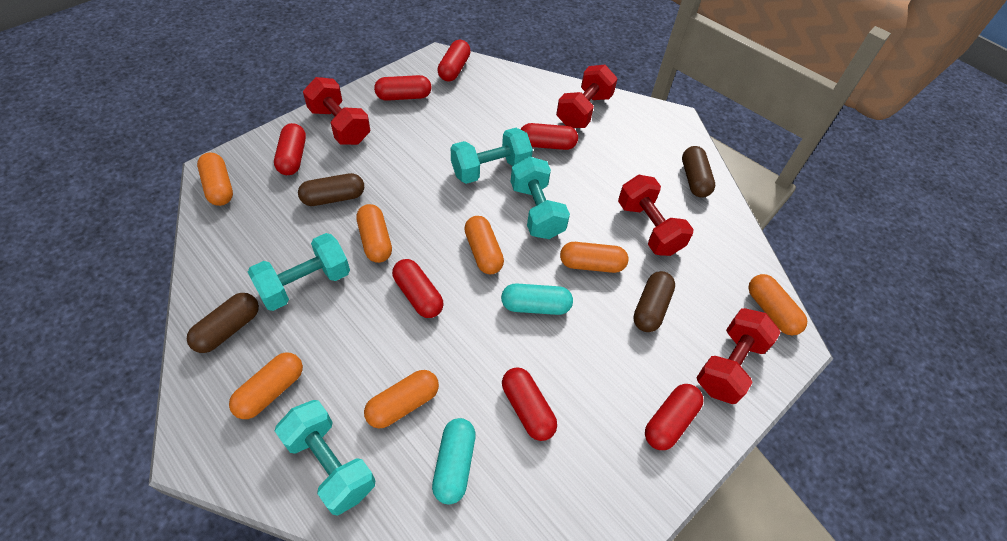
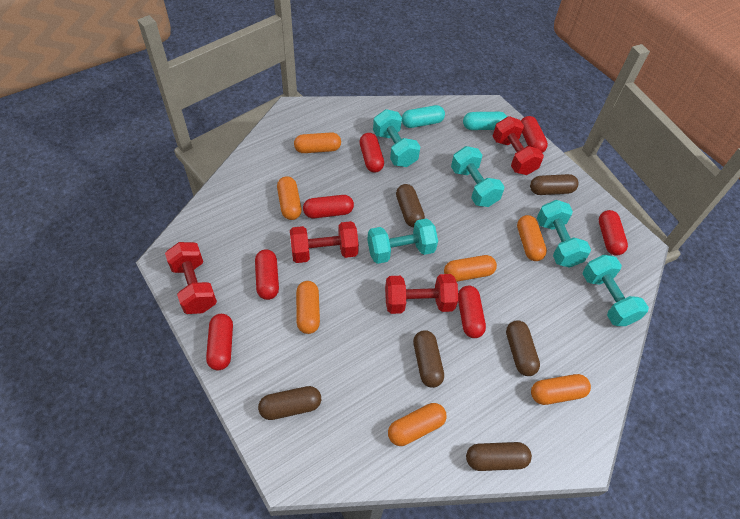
brown capsule: [187,293,259,353] [298,173,364,206] [633,271,675,332] [682,146,715,198] = 4 -> [258,386,321,420] [396,184,425,227] [413,330,444,388] [466,442,532,471] [506,321,540,376] [530,174,579,195] = 6
turquoise dumbbell: [248,233,350,311] [275,400,375,515] [451,128,533,184] [511,156,570,239] = 4 -> [367,218,438,264] [373,109,420,167] [451,146,504,207] [537,200,591,268] [583,255,649,326] = 5

